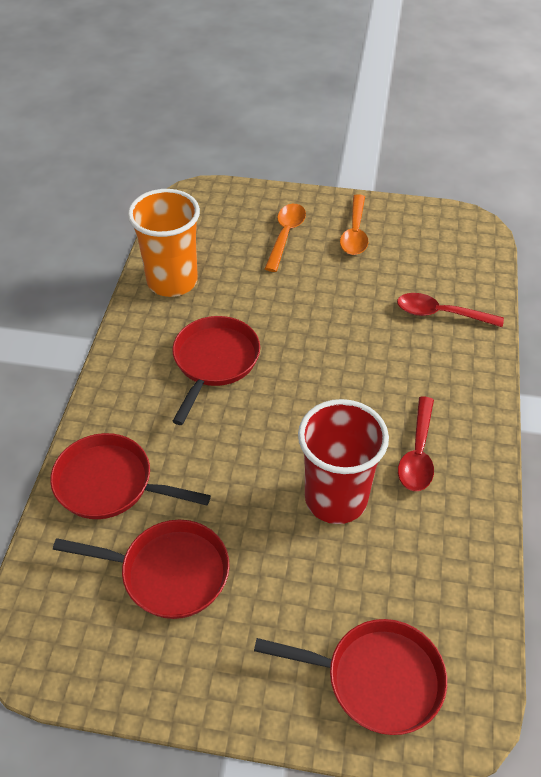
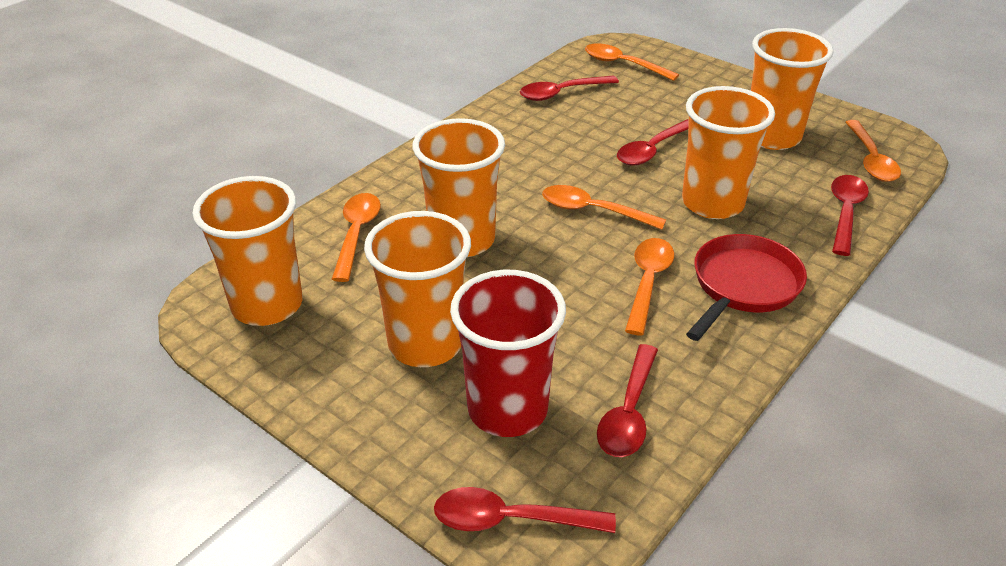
orange cup: [128,189,200,297] = 1 -> [192,176,303,326] [364,211,471,367] [413,118,505,257] [682,86,775,219] [751,28,834,150] = 5
orange spoon: [265,204,306,272] [340,194,368,255] = 2 -> [332,193,381,282] [542,185,666,230] [585,43,679,81] [625,238,674,336] [845,120,901,182] = 5
red pan: [50,433,211,519] [53,520,230,619] [172,316,260,425] [254,619,447,735] = 4 -> [686,234,807,341] = 1
red spoon: [397,293,504,327] [398,396,434,491] = 2 -> [434,487,616,533] [520,76,619,101] [597,344,658,457] [617,119,689,165] [831,175,869,256] = 5

